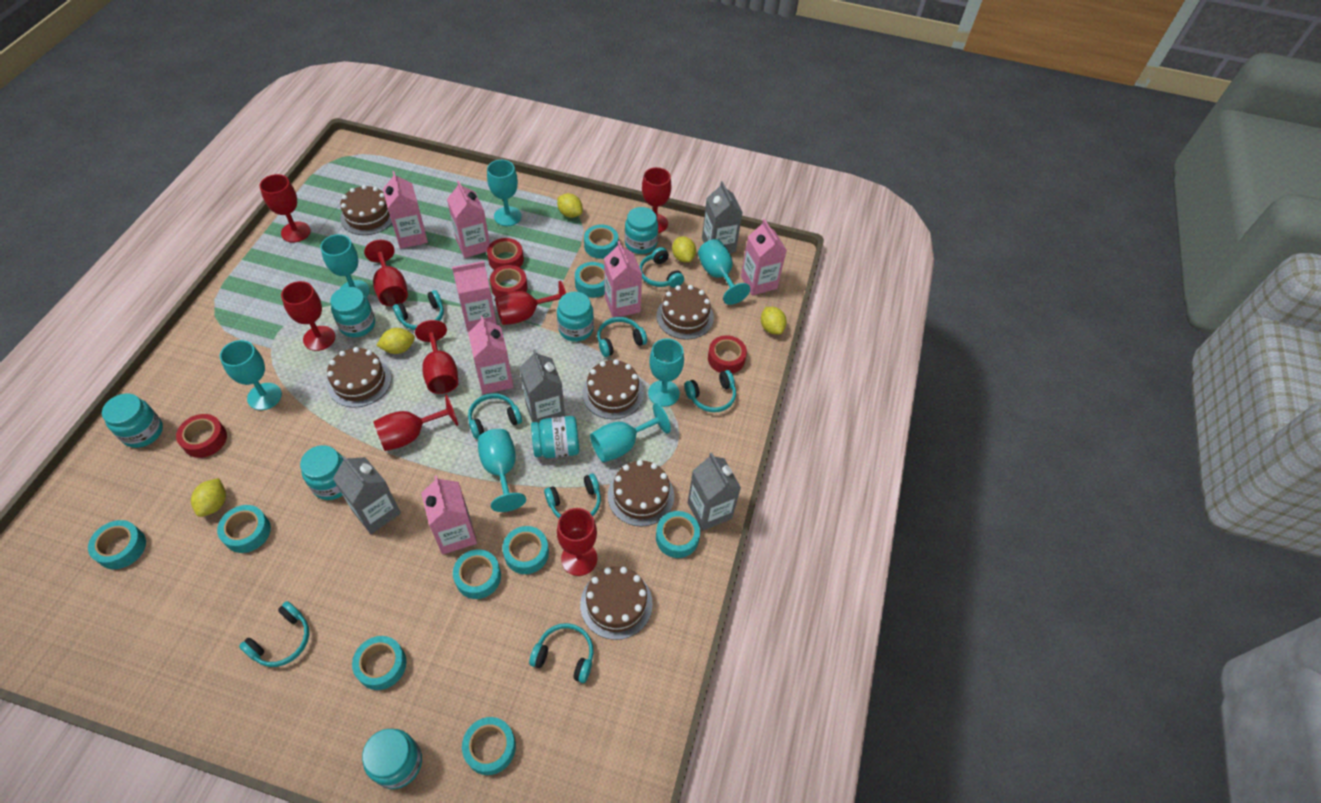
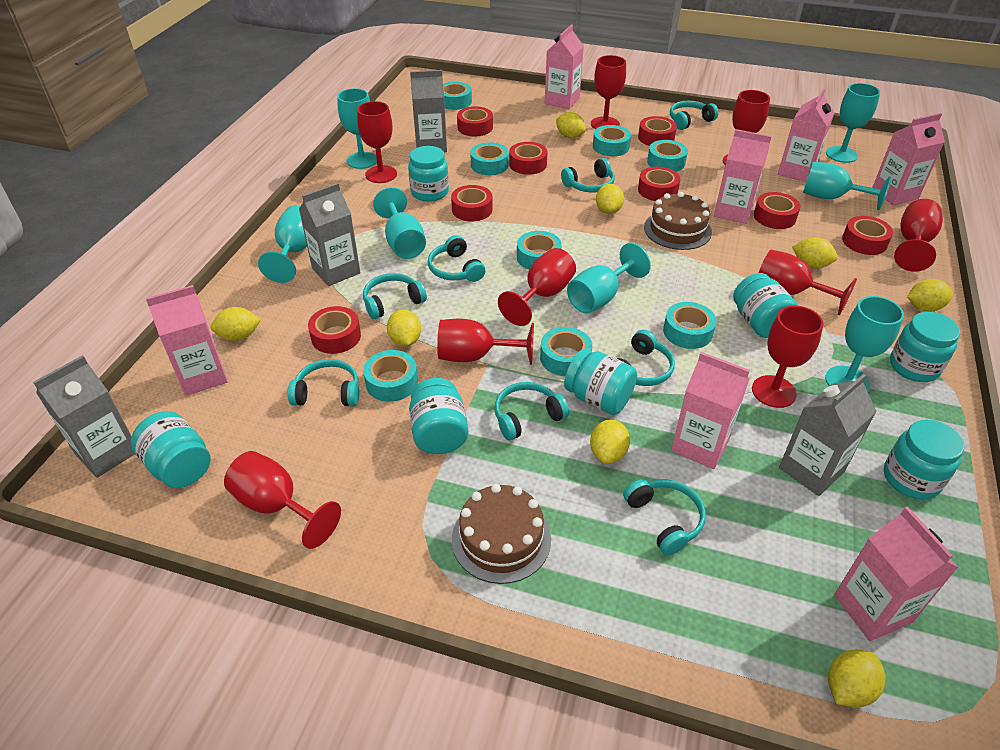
brown cake: [327,347,392,408] [340,185,392,235] [580,566,653,640] [582,359,644,419] [608,460,674,526] [656,285,714,340] = 6 -> [452,484,551,584] [644,192,712,250] = 2
red goblet: [260,174,311,242] [281,281,335,351] [364,240,408,306] [373,394,458,451] [415,320,458,394] [495,281,566,325] [557,508,597,576] [642,167,671,233] = 8 -> [224,451,341,549] [357,101,397,183] [437,319,534,365] [498,248,576,326] [591,55,626,129] [723,90,770,165] [752,306,823,408] [759,250,857,315] [894,199,943,272] = 9
red tape: [176,414,227,458] [487,238,524,270] [490,265,527,297] [708,335,747,374] = 4 -> [308,306,361,354] [451,185,493,221] [457,106,493,137] [509,142,548,175] [638,116,677,146] [638,167,680,201] [754,192,801,229] [842,216,893,255] = 8
turquoise tape: [88,520,146,569] [217,505,271,553] [352,636,406,690] [453,549,501,599] [462,717,516,775] [503,526,549,574] [575,262,605,298] [584,225,618,259] [656,511,700,558] = 9 -> [363,350,418,402] [443,82,472,110] [470,142,509,175] [517,231,562,270] [540,327,592,376] [593,125,631,156] [647,140,688,172] [663,302,716,349] = 8
yellow lemon: [191,478,226,517] [376,328,415,354] [557,193,583,218] [672,236,696,263] [761,307,787,334] = 5 -> [211,307,261,341] [387,309,421,346] [556,112,586,138] [590,419,630,464] [596,184,624,214] [792,237,838,268] [828,650,885,707] [907,279,953,311] = 8

